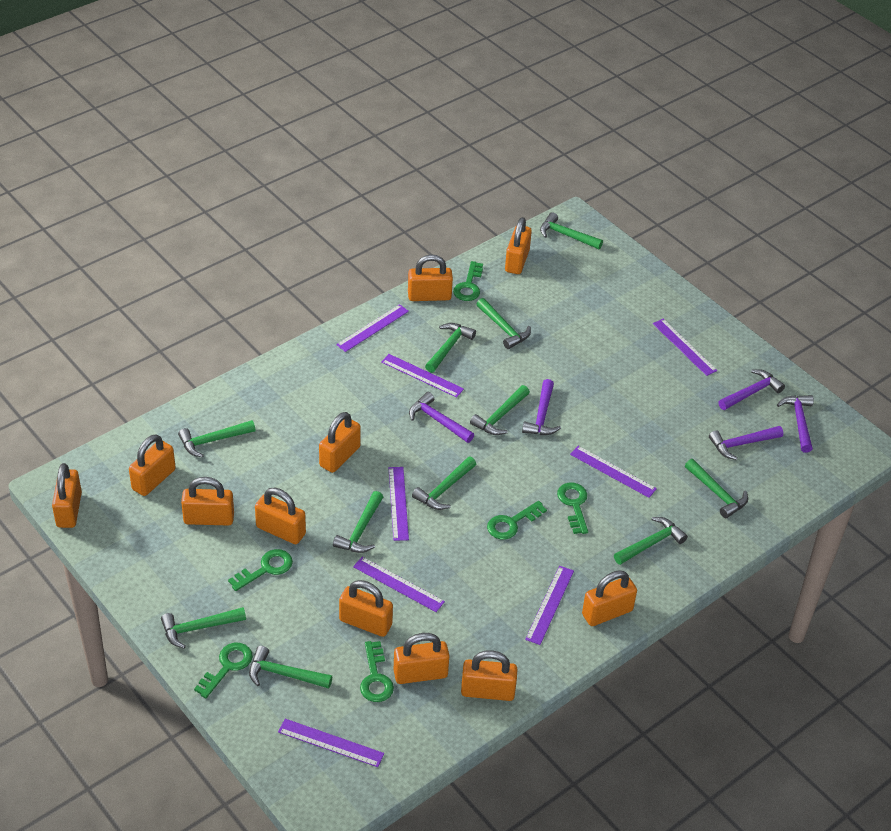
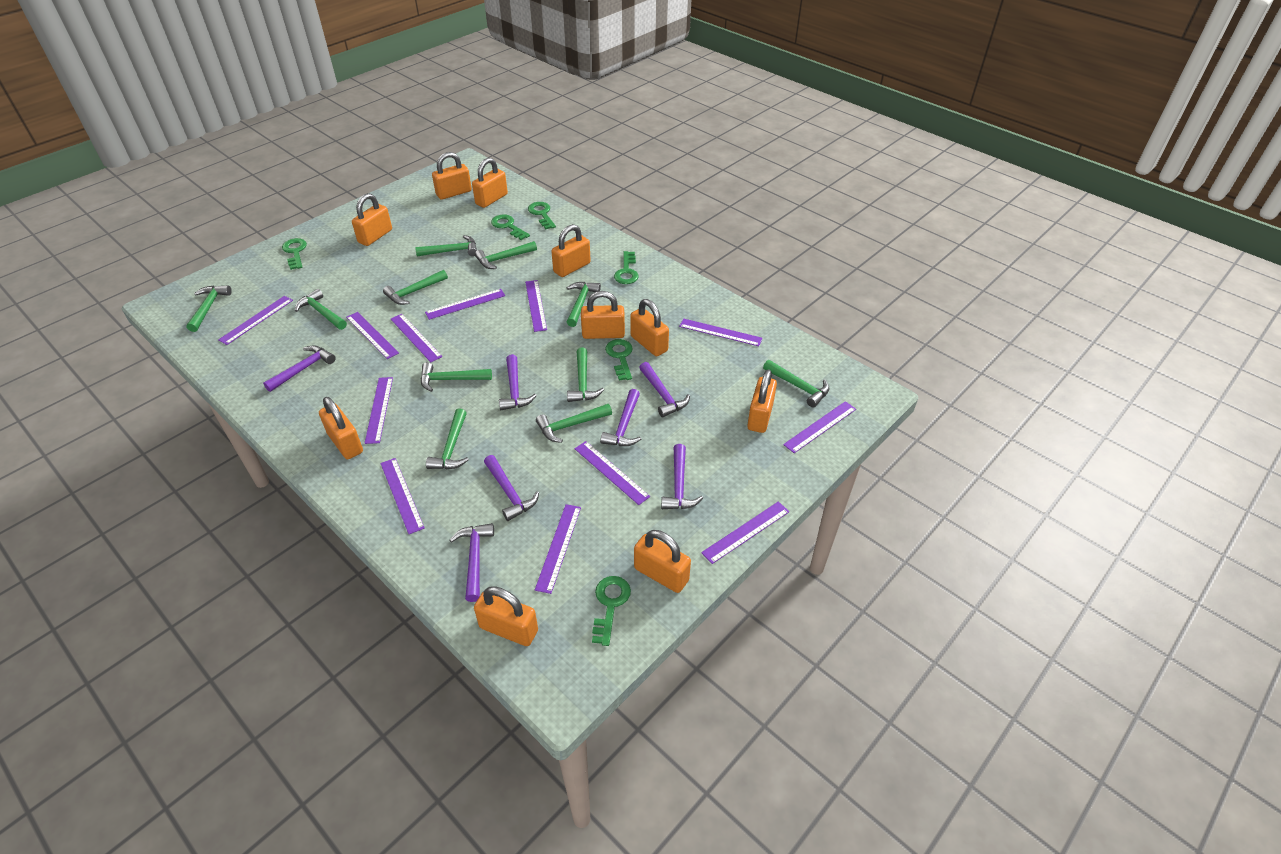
orange padlock: [52,463,82,528] [129,434,176,496] [181,477,234,526] [255,488,306,544] [319,412,361,473] [339,580,393,637] [394,633,449,684] [408,254,453,301] [461,650,518,701] [505,217,532,274] [582,570,637,626] = 11 -> [319,397,363,459] [352,193,392,246] [432,152,472,200] [472,158,508,208] [474,586,538,646] [551,224,591,277] [581,291,625,339] [630,299,669,356] [634,530,691,593] [747,370,777,433] = 10
purple hammer: [409,392,474,443] [522,379,561,435] [709,426,783,460] [718,369,785,410] [777,395,814,453] = 5 -> [263,345,336,392] [450,523,494,602] [484,455,539,521] [499,354,537,410] [600,389,641,446] [639,362,690,417] [661,444,703,509] = 7
purple ruler: [278,719,384,767] [336,304,409,352] [353,557,445,612] [382,354,464,397] [389,467,409,541] [525,566,574,645] [570,446,657,498] [653,319,717,376] = 8 -> [218,296,293,345] [346,312,399,359] [365,377,393,444] [380,458,425,534] [391,314,443,362] [425,289,505,320] [525,280,547,332] [535,504,581,594] [574,441,650,505] [679,319,762,346] [701,501,789,564] [783,401,856,453] = 12

